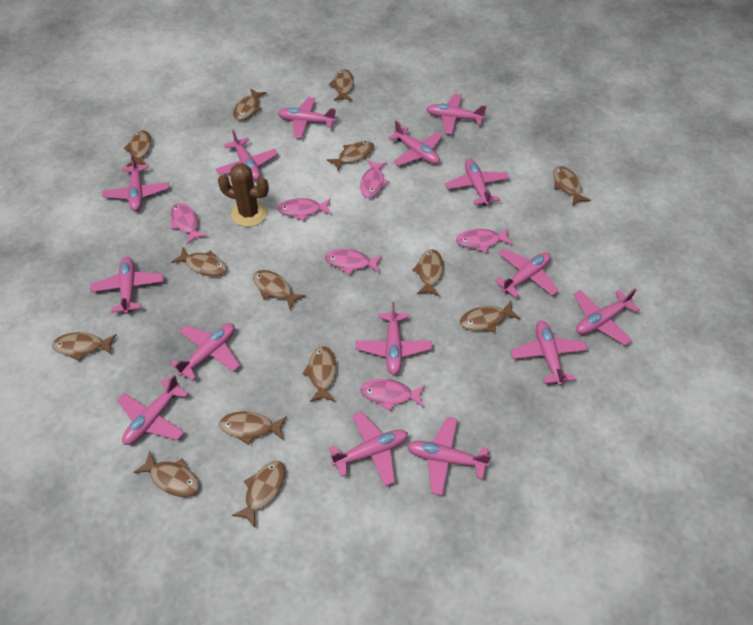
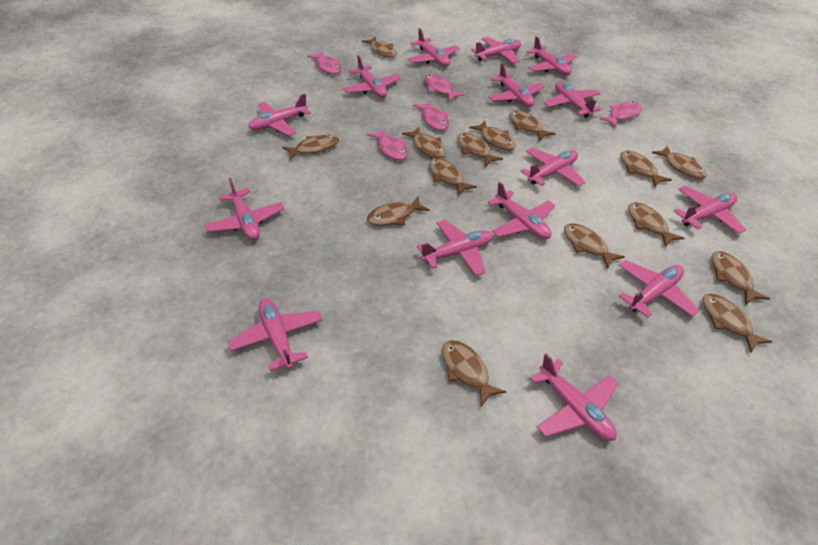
brown cactus: [218,163,269,227] = 1 -> none = 0
brown fish: [52,332,117,361] [124,130,151,167] [133,451,199,497] [171,247,227,276] [219,411,287,445] [232,461,285,528] [233,88,267,120] [253,270,306,309] [303,346,336,402] [327,141,374,171] [329,69,354,101] [412,249,443,296] [460,301,520,333] [553,166,591,206] = 14 -> [282,135,339,160] [362,37,397,58] [367,196,429,225] [402,127,446,158] [429,158,477,196] [442,340,506,407] [457,133,503,167] [469,121,516,151] [509,110,555,141] [564,223,625,269] [620,150,672,187] [628,202,684,247] [652,146,707,179] [703,294,773,353] [712,251,770,305] = 15
pink fish: [170,203,207,244] [277,198,331,221] [325,249,382,275] [360,160,389,198] [360,379,425,411] [456,228,513,253] = 6 -> [307,51,342,74] [367,128,408,160] [413,101,449,130] [424,74,464,101] [599,101,642,127] = 5

